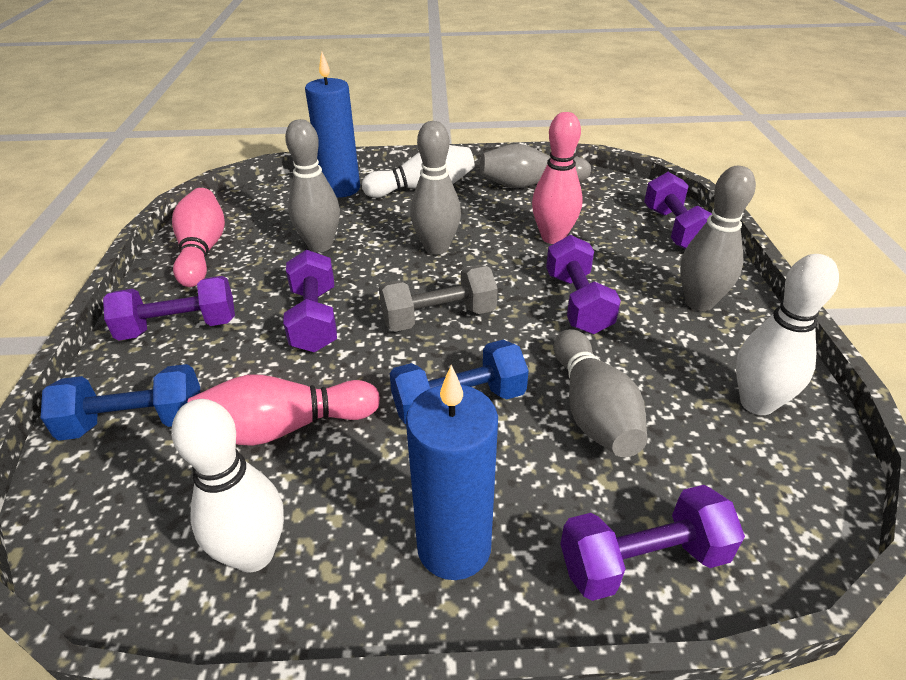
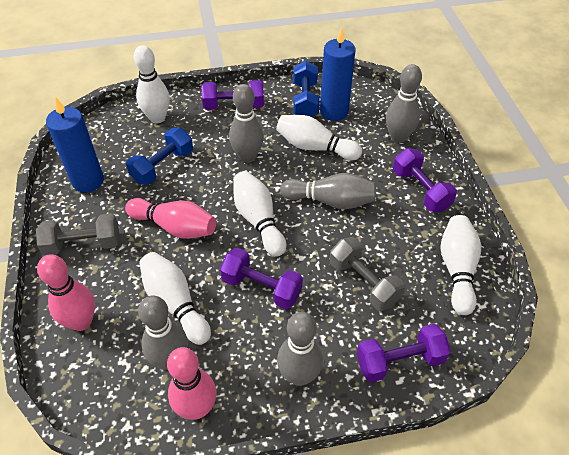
grey dumbbell: [379,265,498,332] = 1 -> [36,213,120,256] [330,237,405,311] = 2
purple dumbbell: [103,276,235,341] [283,250,337,352] [546,235,621,334] [560,485,745,601] [644,172,712,249] = 5 -> [201,80,264,110] [220,248,303,309] [357,324,451,382] [393,148,457,212] = 4
white bowling pin: [171,399,284,572] [362,145,475,198] [736,254,839,415] = 3 -> [134,45,170,123] [139,252,211,345] [233,171,286,257] [276,115,362,160] [440,215,481,315] = 5

